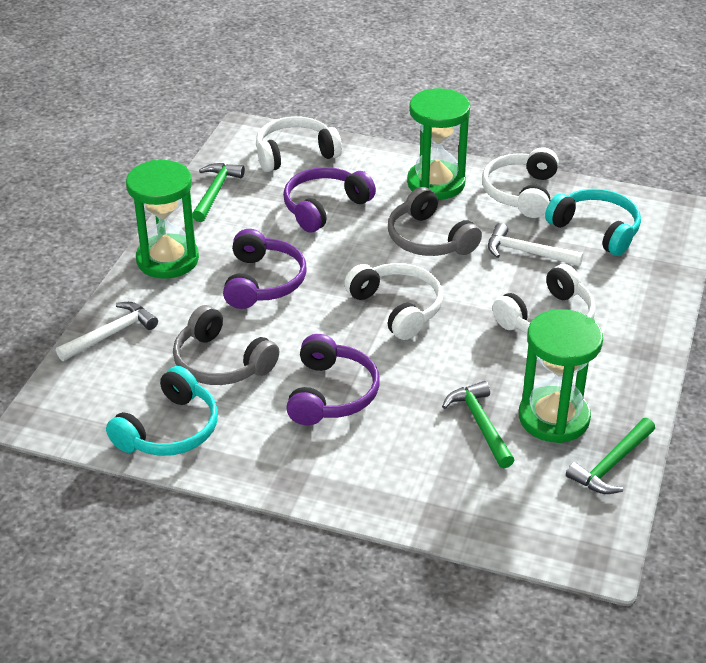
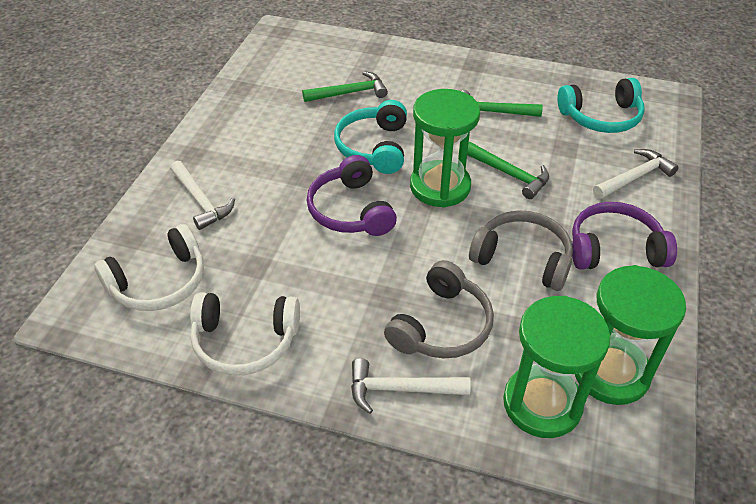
purple headphones: [223,229,307,309] [283,167,376,232] [286,334,380,425] = 3 -> [307,155,397,236] [572,202,677,269] = 2
white hammer: [56,302,158,361] [488,223,583,266] = 2 -> [170,161,235,230] [351,358,471,414] [593,149,679,199] = 3
white headphones: [256,116,342,172] [344,263,443,340] [482,147,559,218] [493,264,596,334] = 4 -> [94,224,204,311] [190,292,300,376] = 2

